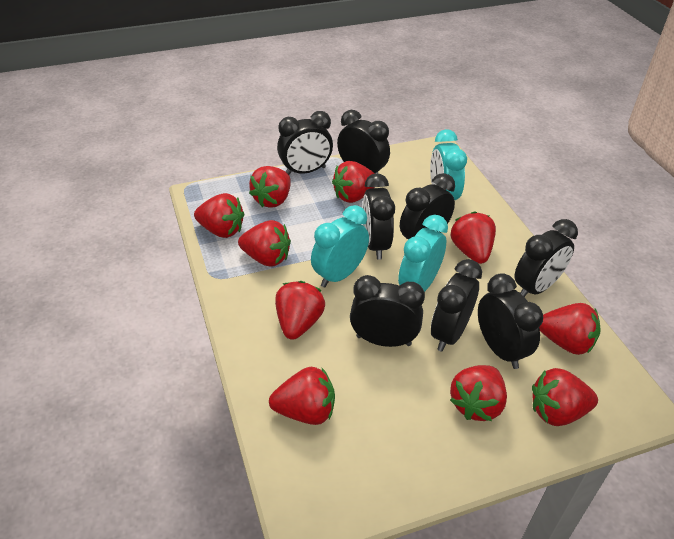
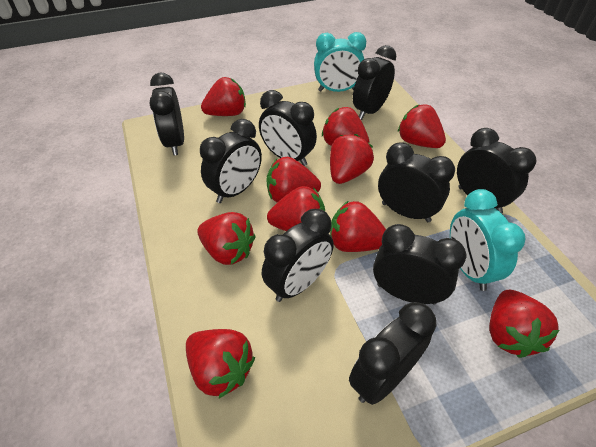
black clock: [277,111,333,174] [337,110,390,174] [350,275,425,347] [362,173,395,260] [400,173,455,239] [431,259,482,352] [478,273,543,369] [515,219,578,297] = 8 -> [150,73,184,155] [200,119,262,203] [259,90,317,166] [262,209,334,302] [349,302,437,405] [353,45,396,120] [373,224,466,305] [378,143,455,222] [457,128,536,213] = 9
turquoise clock: [311,205,369,288] [398,215,448,292] [430,129,467,200] = 3 -> [314,32,366,92] [450,189,525,291] = 2

